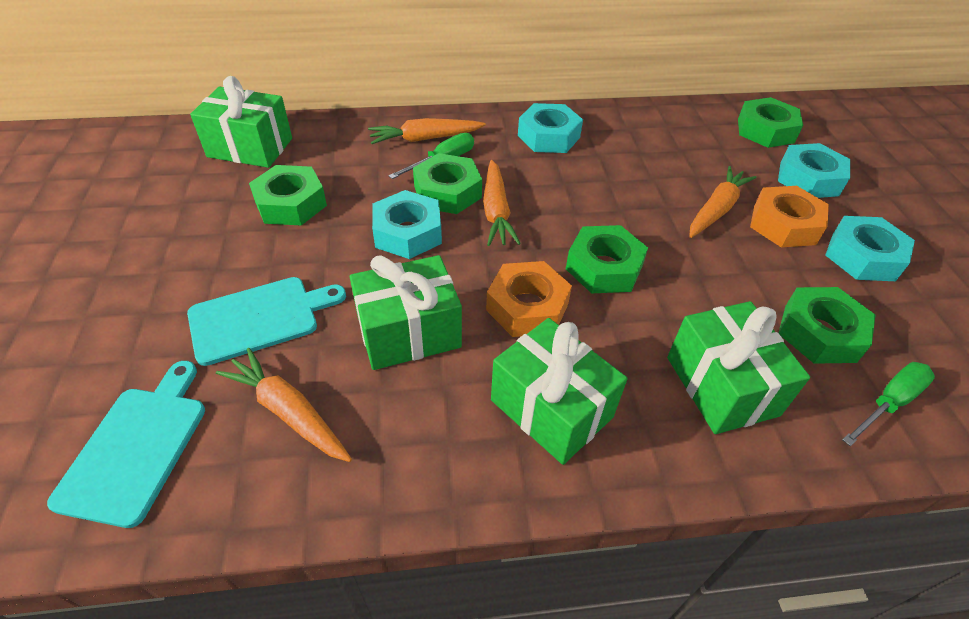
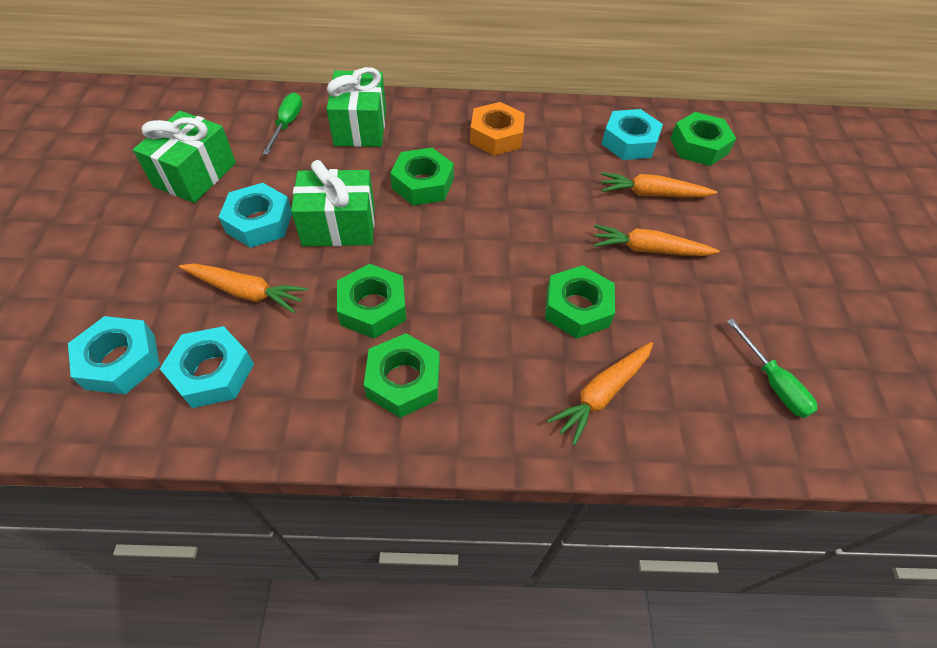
green gift: [190,76,292,168] [350,255,462,370] [491,318,628,465] [667,301,810,434] = 4 -> [133,111,236,203] [291,160,375,246] [327,67,386,147] = 3
orange nut: [486,261,572,337] [750,186,829,248] = 2 -> [470,102,525,156] = 1
turquoise cutting board: [47,361,205,528] [187,277,346,366] = 2 -> none = 0

